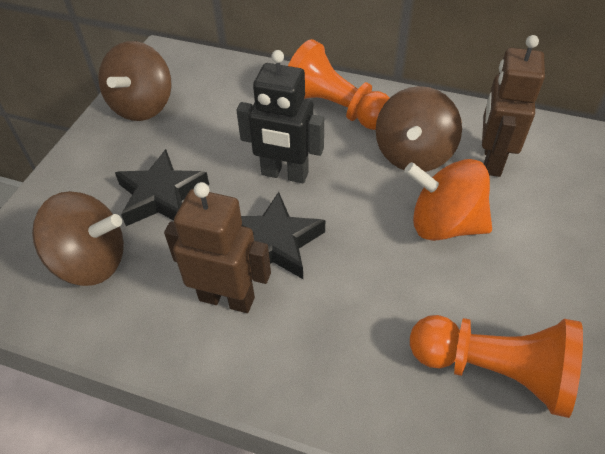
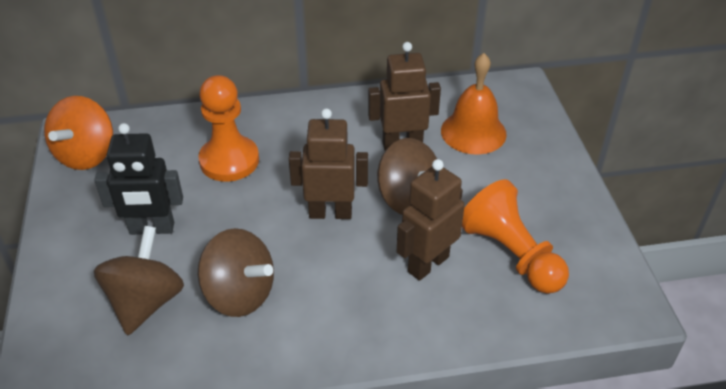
black star: [115,149,209,226] [241,192,325,279] = 2 -> none = 0
brown robot: [164,182,271,313] [482,35,545,177] = 2 -> [289,108,368,219] [368,42,441,151] [397,159,465,281] = 3
orange bell: none = 0 -> [441,53,507,155] = 1

